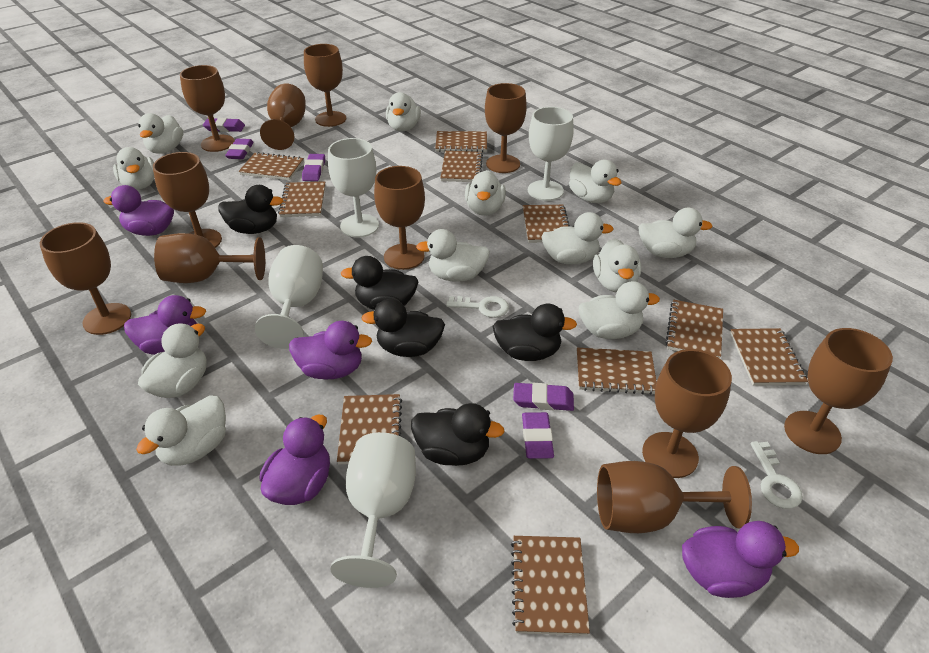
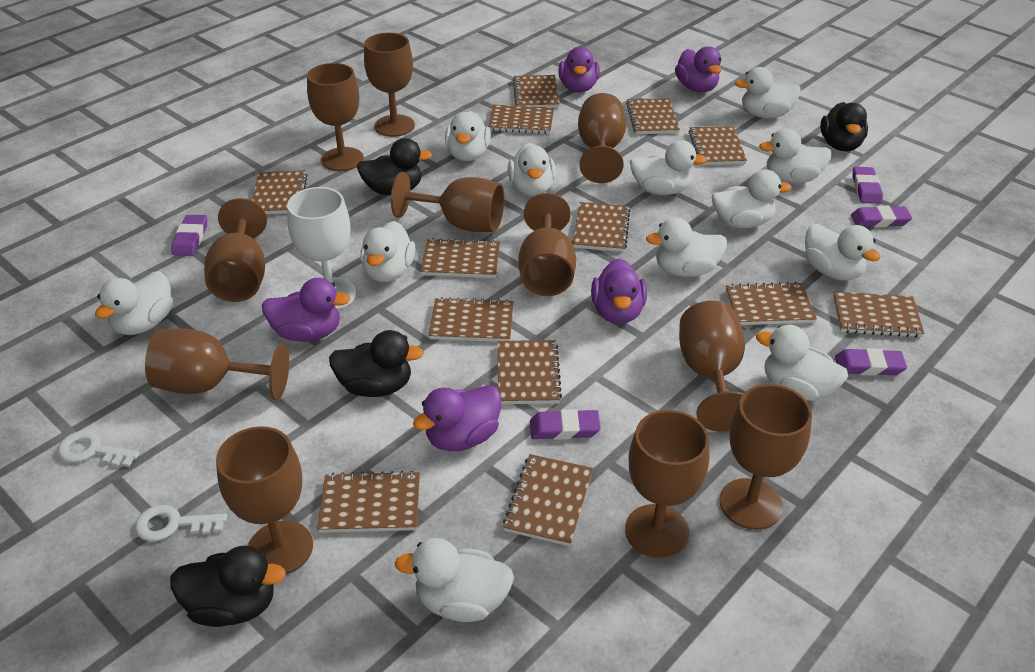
black duck: [218,185,283,234] [341,256,418,310] [361,299,445,357] [411,403,504,466] [493,303,577,361] = 5 -> [170,546,286,627] [329,330,424,397] [357,138,432,195] [820,102,868,151] = 4
brown notebook: [238,152,304,180] [278,181,326,217] [337,394,402,464] [435,131,487,152] [440,151,483,182] [511,536,590,636] [523,205,570,243] [577,348,657,395] [666,300,723,358] [730,328,808,386] = 10 -> [252,170,307,214] [317,471,420,533] [420,238,500,278] [429,297,514,342] [488,105,554,134] [498,340,562,404] [503,454,593,546] [513,75,560,108] [573,202,630,252] [626,98,680,134] [688,126,747,165] [726,282,817,325] [833,291,924,337] = 13
white goblet: [255,245,323,349] [328,138,379,237] [330,432,416,588] [528,107,574,201] = 4 -> [287,187,356,310] = 1

